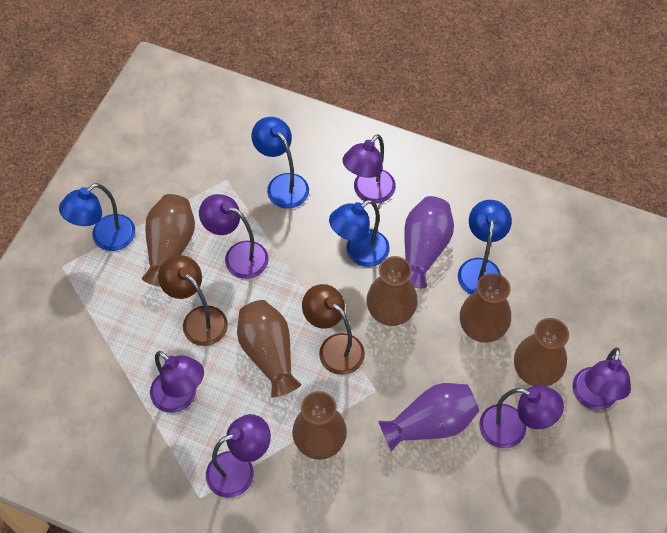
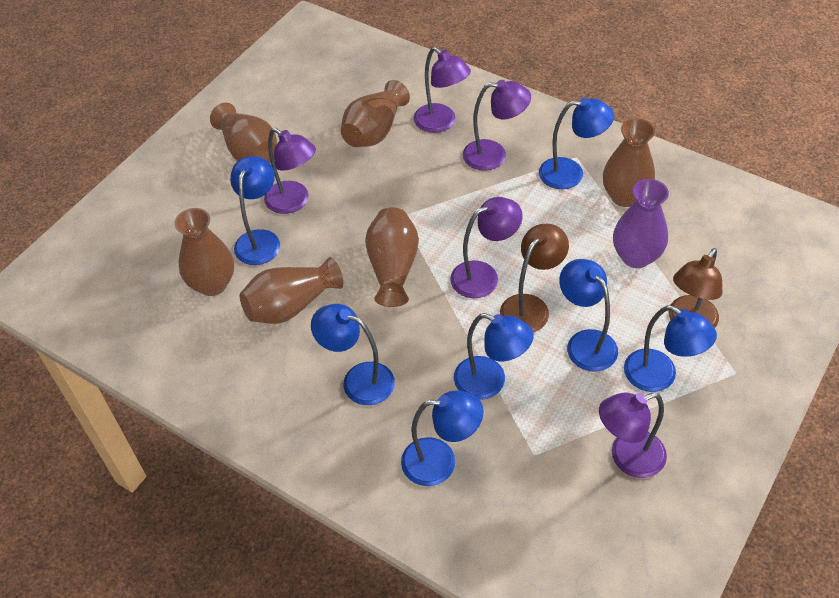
blue lamp: [59,183,135,251] [251,117,309,209] [329,200,390,267] [458,200,512,294] = 4 -> [230,156,280,265] [311,304,395,405] [401,391,483,486] [454,313,534,400] [539,98,614,189] [559,259,618,372] [624,305,717,392] = 7
purple lamp: [150,351,204,413] [199,194,269,279] [206,414,271,498] [342,134,396,203] [479,385,564,448] [573,348,631,410] = 6 -> [264,128,316,214] [414,47,471,133] [450,197,523,298] [463,80,531,171] [599,392,667,478] = 5
purple vase: [378,383,479,452] [404,196,454,288] = 2 -> [613,179,669,268] = 1

